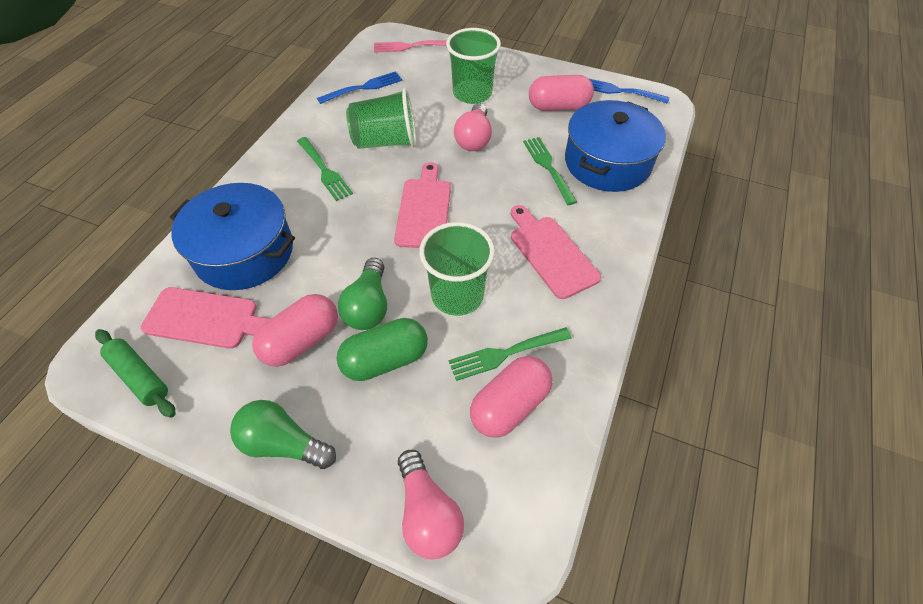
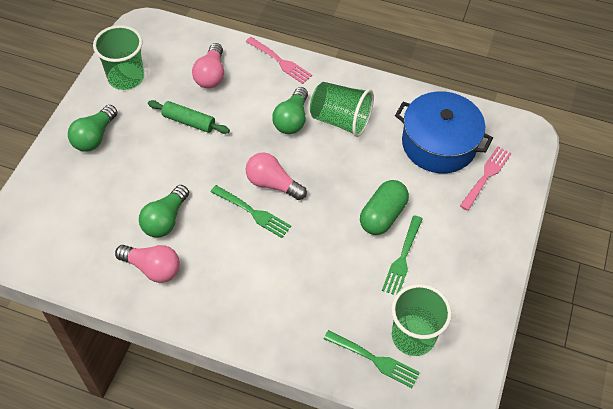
blue fork: [317,71,402,104] [588,78,670,104] = 2 -> none = 0
blue pot: [170,183,295,290] [565,100,666,192] = 2 -> [395,91,493,173] = 1
green light bulb: [230,400,336,469] [338,258,387,330] = 2 -> [68,105,118,152] [139,185,189,238] [272,87,308,134] = 3
pink capsule: [252,294,338,367] [470,356,553,438] [529,75,594,111] = 3 -> none = 0
pink cutting board: [141,287,270,349] [394,162,451,248] [511,205,601,299] = 3 -> none = 0
pink fork: [374,40,447,52] = 1 -> [246,37,312,84] [460,146,512,211] = 2
pink light bulb: [398,450,464,560] [454,103,492,151] = 2 -> [115,245,180,283] [192,43,224,88] [245,153,307,200] = 3

